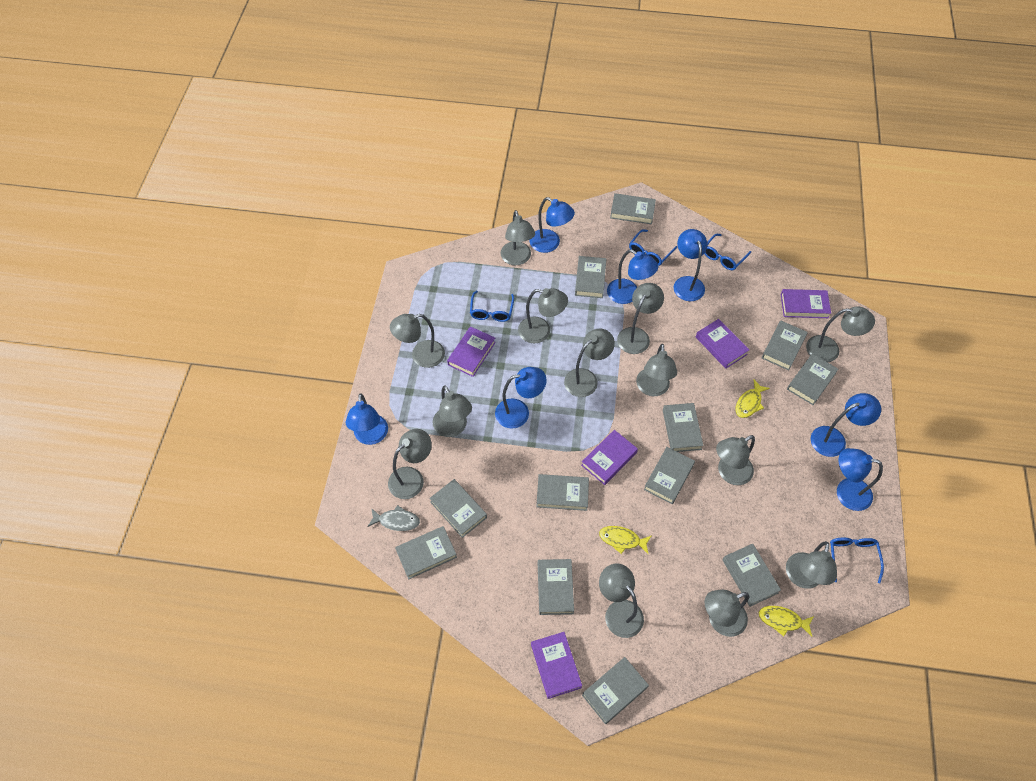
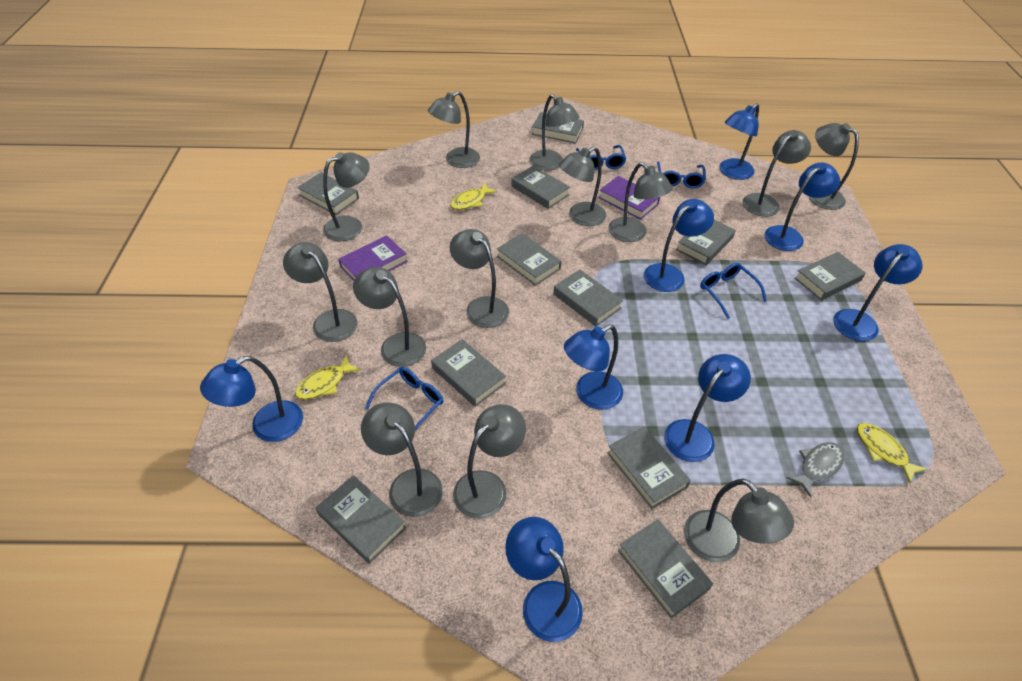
blue lamp: [346,393,388,445] [495,367,547,429] [530,197,575,253] [607,249,658,304] [674,229,707,301] [811,393,881,457] [837,448,883,511] = 7 -> [200,356,303,442] [505,517,583,642] [564,324,623,410] [644,199,714,292] [664,354,751,462] [720,103,759,180] [764,163,840,251] [833,244,923,341] = 8
grey book: [395,526,457,579] [429,479,487,538] [536,474,589,511] [538,559,574,615] [575,256,606,298] [582,657,649,724] [610,193,656,224] [644,447,695,504] [663,403,704,452] [722,544,781,607] [762,321,808,371] [787,354,838,405] = 12 -> [297,172,359,215] [316,475,406,564] [431,339,506,407] [497,233,561,286] [511,165,570,209] [532,112,584,144] [553,269,623,326] [607,427,691,509] [618,519,713,619] [676,220,736,265] [794,252,866,301] = 11
purple book: [447,326,496,377] [531,632,582,699] [581,430,638,485] [696,319,749,369] [781,289,831,318] = 5 -> [338,235,407,281] [599,176,660,220] = 2

